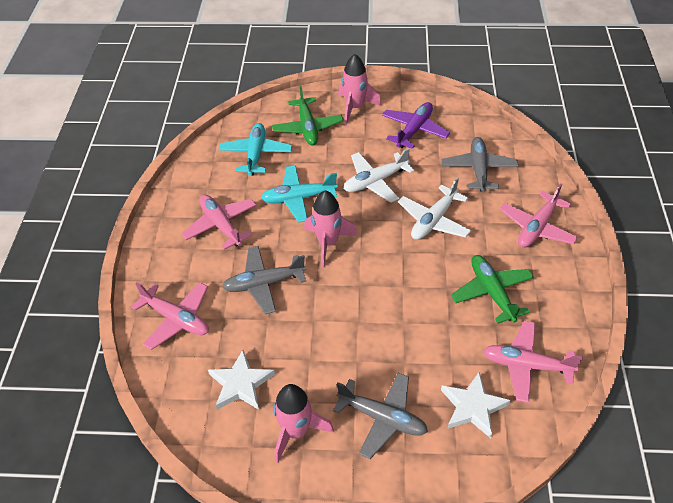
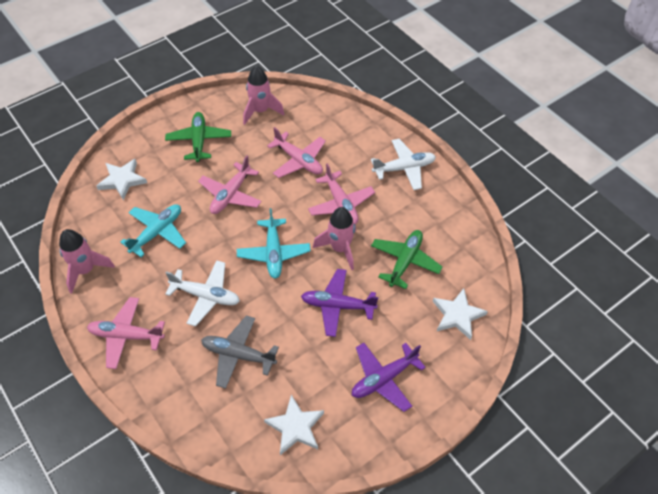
grey plane: [222,246,306,314] [333,373,428,459] [442,137,518,192] = 3 -> [201,316,279,389] = 1
purple plane: [382,102,450,149] = 1 -> [301,269,379,337] [352,343,426,412] = 2
white star: [208,350,275,410] [441,372,511,438] = 2 -> [96,159,147,200] [264,395,324,455] [432,288,488,340] = 3

